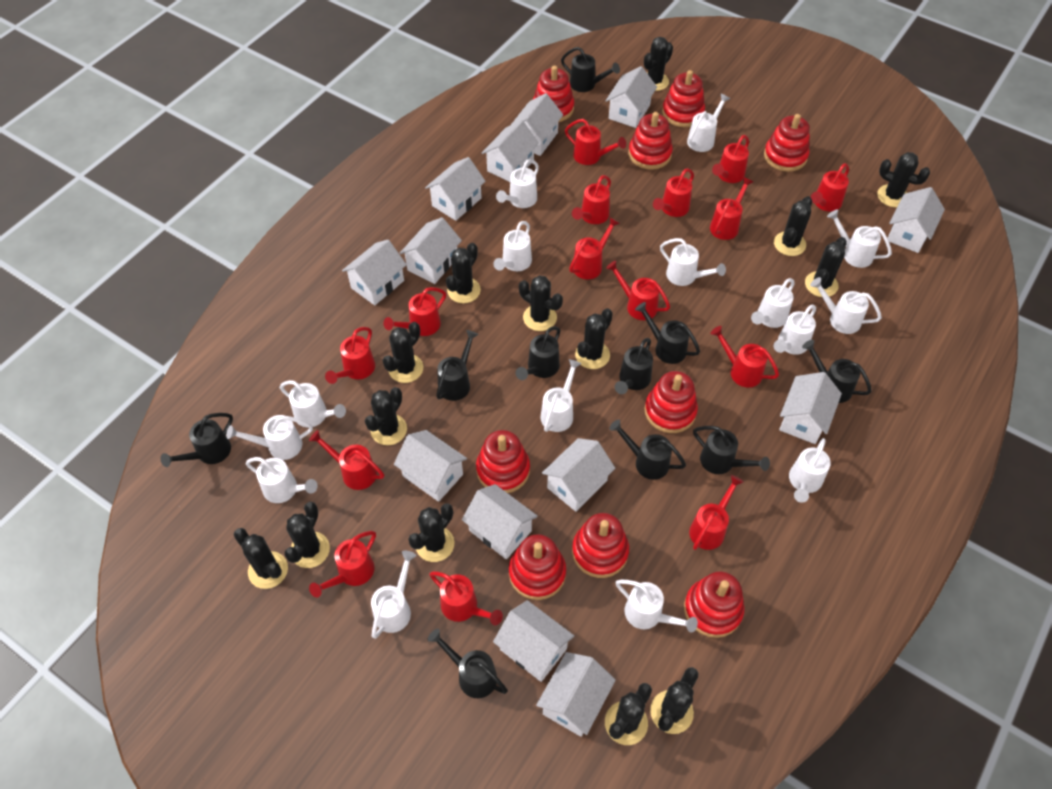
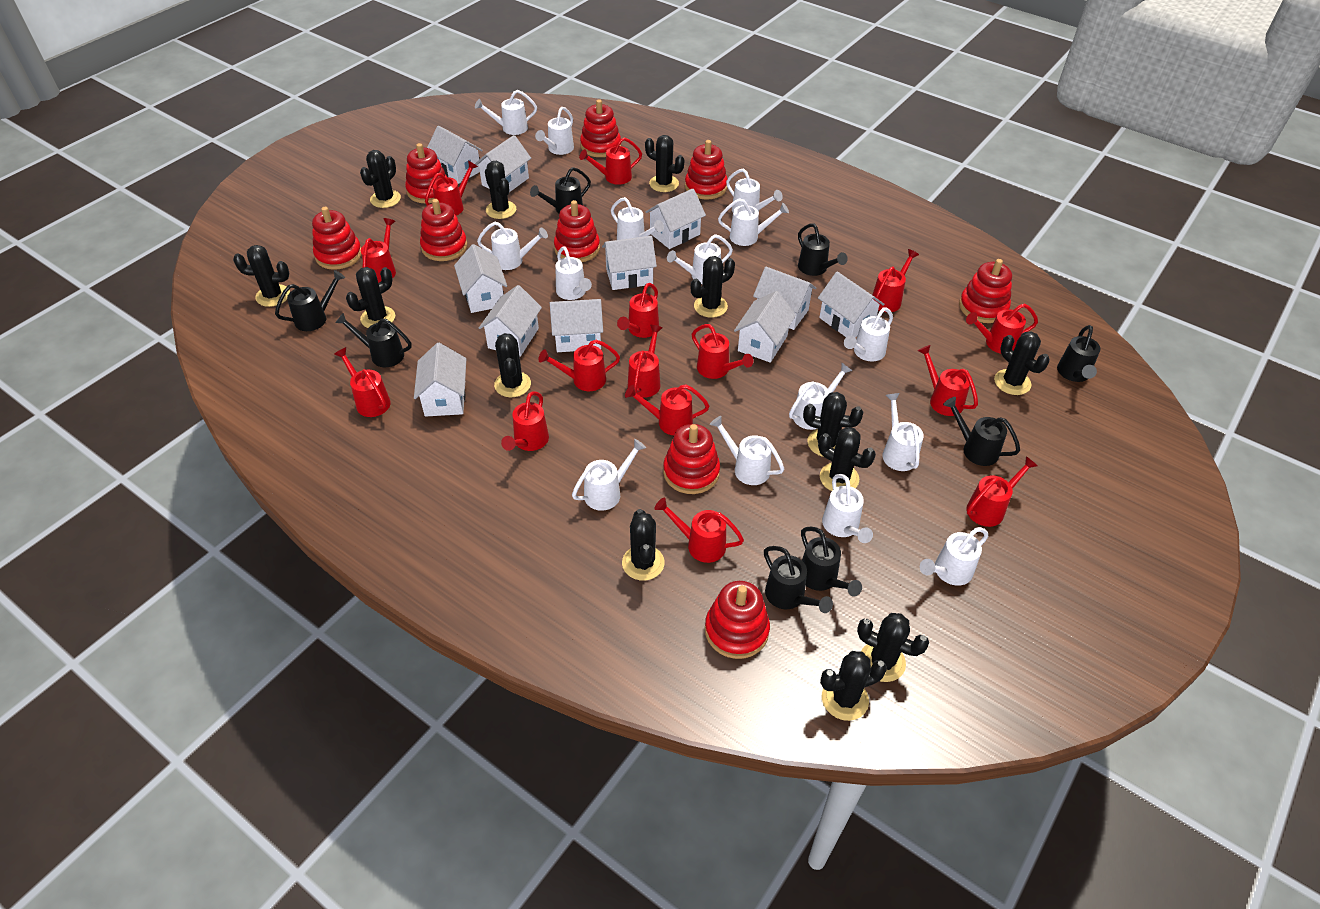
black cactus: [234,528,288,589] [284,502,330,568] [365,387,407,445] [382,322,423,383] [408,504,454,562] [446,243,481,303] [519,275,563,331] [575,308,613,369] [605,683,652,745] [644,37,673,91] [650,667,699,734] [774,196,812,256] [805,237,847,297] [877,152,930,208] = 14 -> [233,245,290,307] [346,267,395,328] [360,150,401,208] [485,161,516,219] [494,333,531,397] [622,509,665,581] [645,135,684,192] [691,256,735,318] [803,392,863,457] [818,427,876,491] [820,651,887,721] [857,613,929,682] [994,331,1050,395] = 13
black watering can: [161,413,233,467] [427,629,508,698] [436,330,479,401] [516,326,560,380] [561,47,620,92] [609,419,686,480] [615,338,653,394] [635,302,700,364] [693,426,770,474] [802,340,872,403] = 10 -> [275,270,345,331] [335,313,412,367] [530,167,591,213] [764,546,833,613] [798,224,848,276] [801,527,862,596] [943,397,1020,466] [1057,325,1100,382] = 8
white house: [342,240,407,305] [394,430,467,502] [400,217,462,284] [425,157,486,221] [462,484,538,559] [482,120,539,182] [493,600,574,682] [511,93,563,156] [536,652,616,737] [542,438,615,512] [606,66,657,128] [779,372,842,444] [888,187,945,253] = 13 -> [414,343,466,417] [427,126,483,184] [454,244,507,313] [475,135,531,192] [479,285,542,357] [550,299,603,352] [602,236,657,290] [646,188,706,249] [734,291,796,363] [753,267,816,330] [818,272,885,338] = 11

